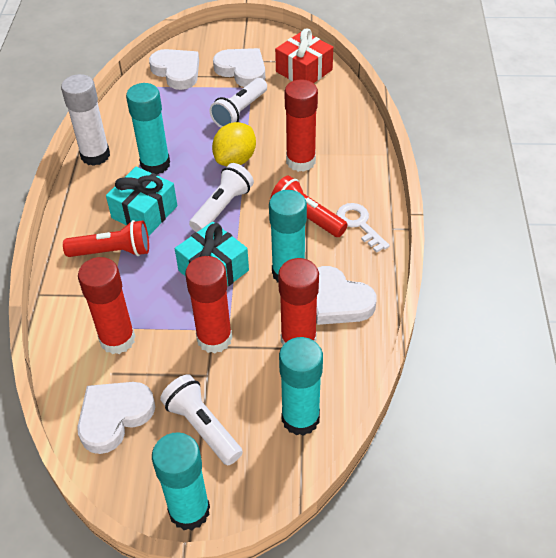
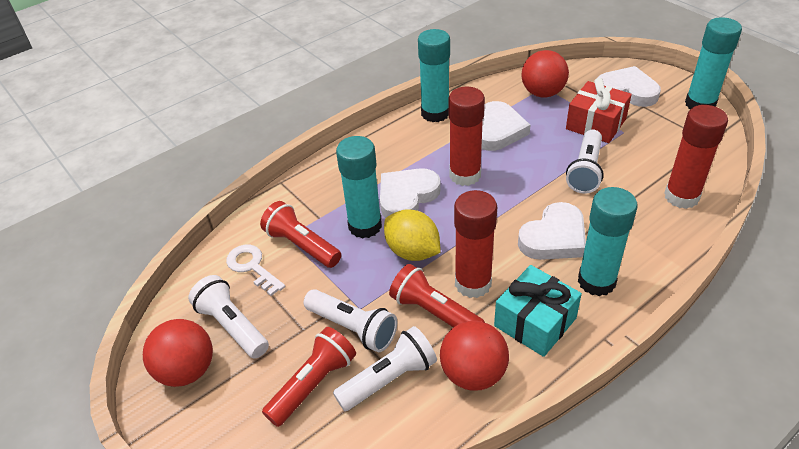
red ball: none = 0 -> [143,319,213,387] [440,321,509,391] [521,50,569,97] = 3
red flashlight: [63,220,149,257] [270,176,348,237] = 2 -> [260,201,341,268] [262,327,356,427] [389,264,485,327] = 3
red glue stick: [78,257,135,354] [185,256,232,354] [278,258,319,345] [285,79,318,172] = 4 -> [448,86,485,186] [454,190,497,298] [665,105,728,209] = 3
turquoise gift: [106,167,177,236] [175,222,249,287] = 2 -> [494,265,582,357] = 1
white flashlight: [160,374,243,465] [189,163,254,232] [209,78,267,128] = 3 -> [188,275,269,359] [304,289,397,352] [333,326,437,411] [566,129,604,194] = 4
white glue stick: [61,74,110,166] = 1 -> none = 0

